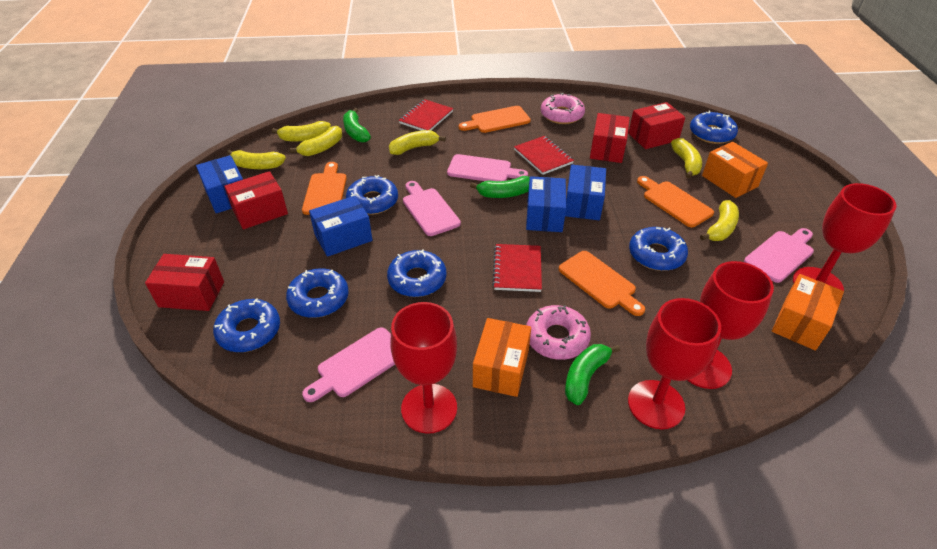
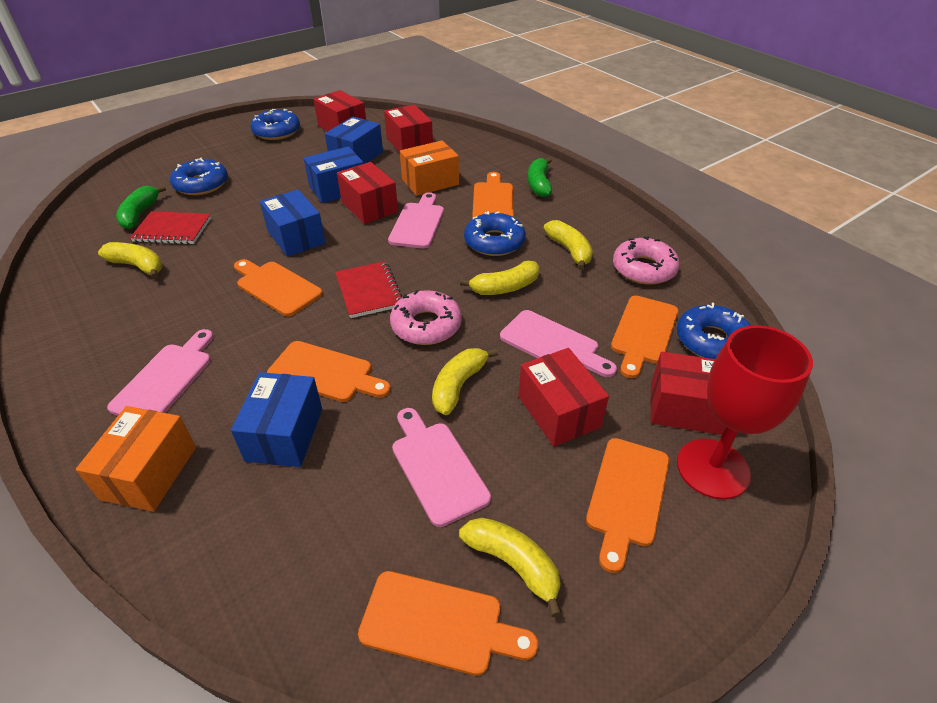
blue donut: [213,298,280,352] [286,269,349,318] [346,175,398,215] [387,249,447,297] [629,227,688,271] [690,111,738,144] = 6 -> [170,158,228,195] [251,109,300,140] [464,211,526,256] [677,303,751,359] = 4
green banana: [343,108,371,142] [470,176,530,198] [565,344,620,405] = 3 -> [116,185,166,229] [528,158,552,197] = 2
orange box: [473,318,531,397] [702,142,768,198] [772,274,844,351] = 3 -> [76,406,196,512] [400,140,459,196] = 2
orange cutting board: [302,162,347,215] [459,106,531,133] [559,251,645,316] [637,176,714,227] = 4 -> [234,259,323,317] [267,341,391,402] [358,571,538,676] [472,172,514,219] [586,438,670,573] [611,296,679,378] = 6
red box: [145,254,224,311] [224,171,288,230] [590,113,630,163] [628,102,685,149] = 4 -> [313,90,366,131] [337,162,398,224] [384,104,433,152] [518,348,609,447] [650,352,726,435] = 5
red goblet: [390,302,457,434] [628,298,721,429] [687,261,774,389] [793,183,896,291] = 4 -> [677,325,813,500] = 1
red notebook: [399,99,453,131] [492,244,542,292] [514,136,574,175] = 3 -> [130,211,211,244] [335,261,403,318] = 2
yellow banana: [227,150,286,169] [272,121,331,142] [290,126,342,156] [389,130,446,155] [671,138,702,178] [700,200,739,241] = 6 -> [98,242,162,279] [432,348,498,415] [459,518,562,617] [460,261,540,295] [544,220,593,270] = 5

